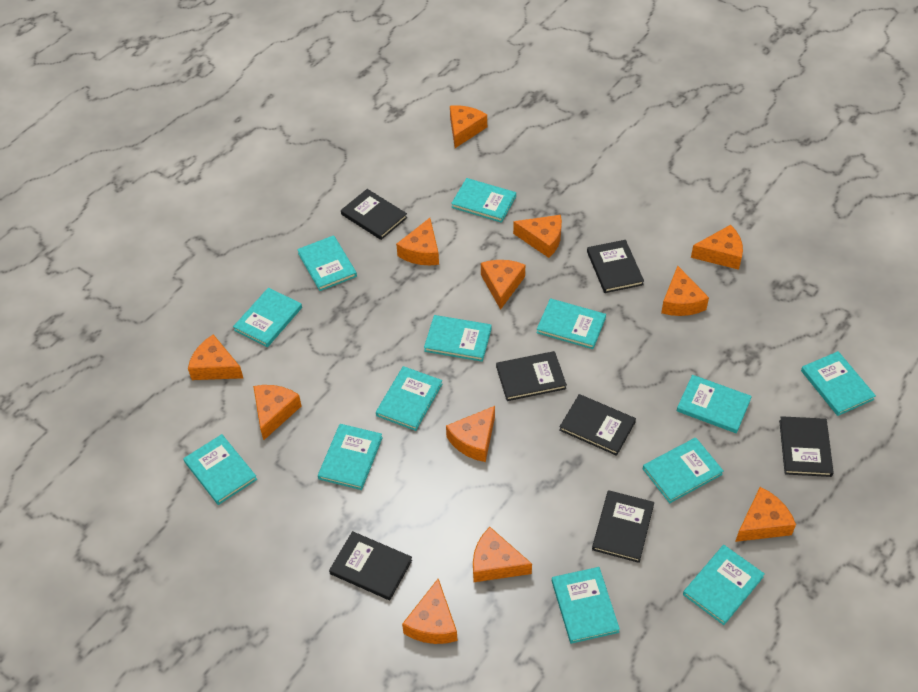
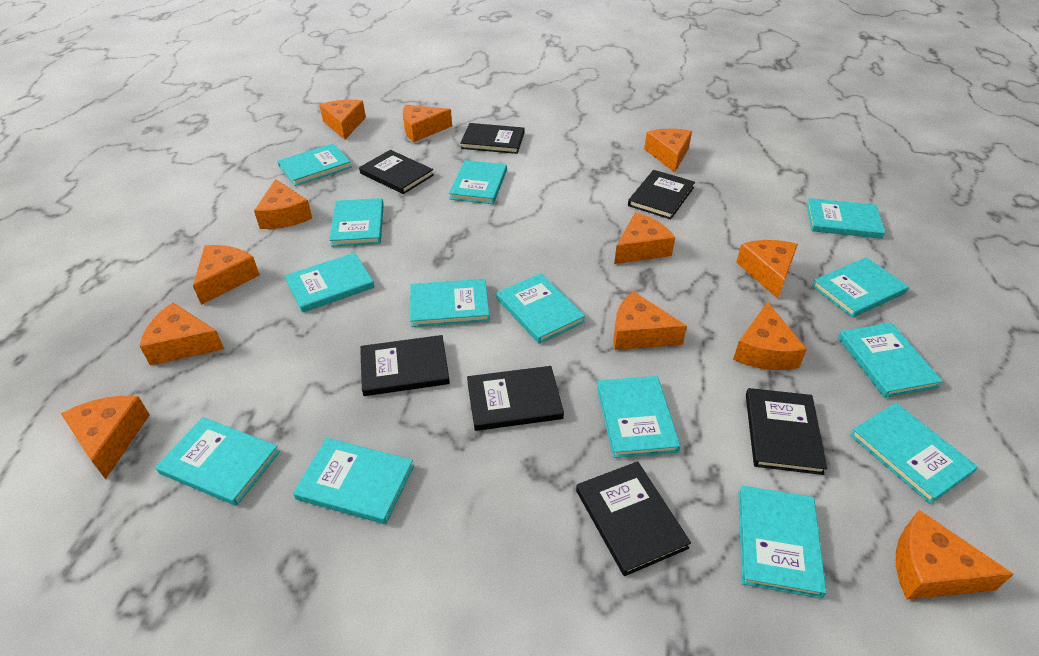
turquoise book: [183,434,257,505] [233,288,302,347] [297,235,357,291] [318,424,383,490] [376,366,442,431] [424,315,492,362] [451,178,516,223] [536,298,606,349] [552,567,620,644] [643,438,723,503] [677,375,752,433] [683,545,765,625] [801,351,876,416] = 13 -> [156,417,280,506] [277,144,352,186] [285,253,374,313] [293,438,414,524] [329,198,384,247] [410,279,490,327] [449,160,507,204] [496,273,585,344] [597,376,681,458] [738,485,827,599] [806,198,885,239] [812,257,909,318] [838,323,943,398] [850,403,978,504] = 14

